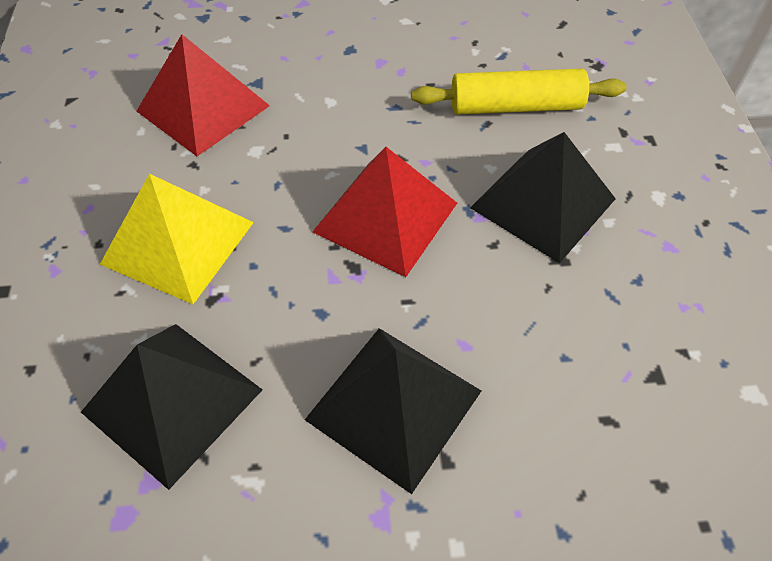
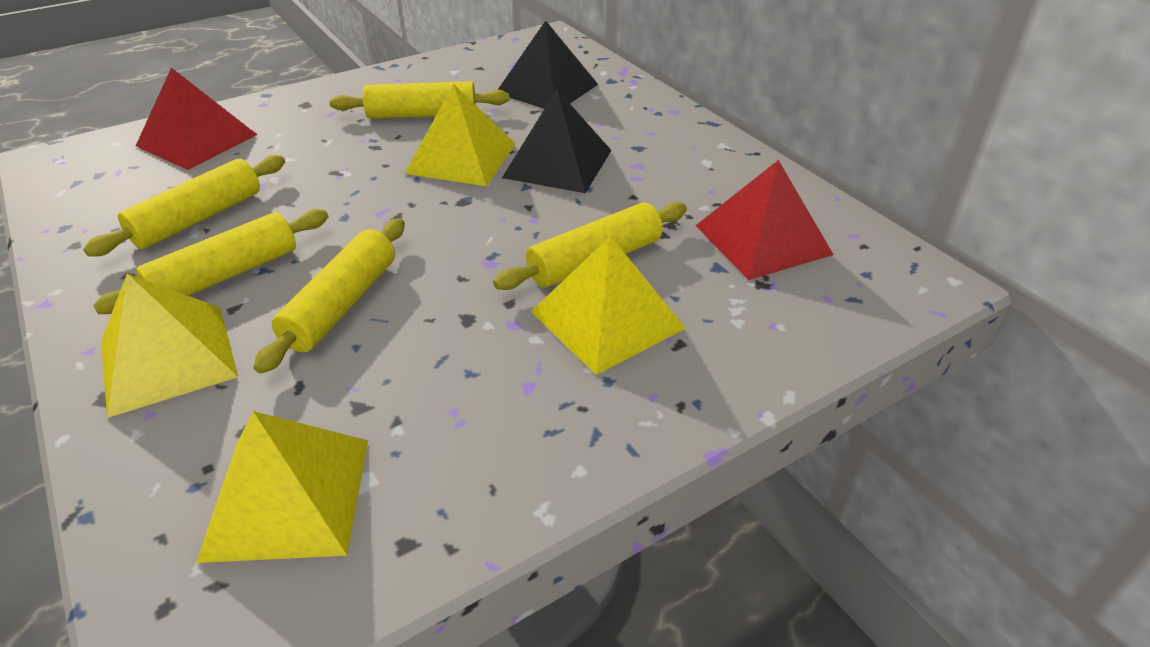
black pyramid: [81,324,262,490] [305,328,481,494] [470,132,616,263] = 3 -> [498,20,598,109] [502,89,612,193] = 2
yellow pyramid: [100,174,254,304] = 1 -> [101,274,238,418] [196,411,368,563] [404,84,515,186] [531,236,686,375] = 4
yellow rolling pin: [411,69,627,115] = 1 -> [83,155,285,257] [93,209,328,314] [253,218,405,374] [330,81,509,119] [493,202,687,290] = 5

